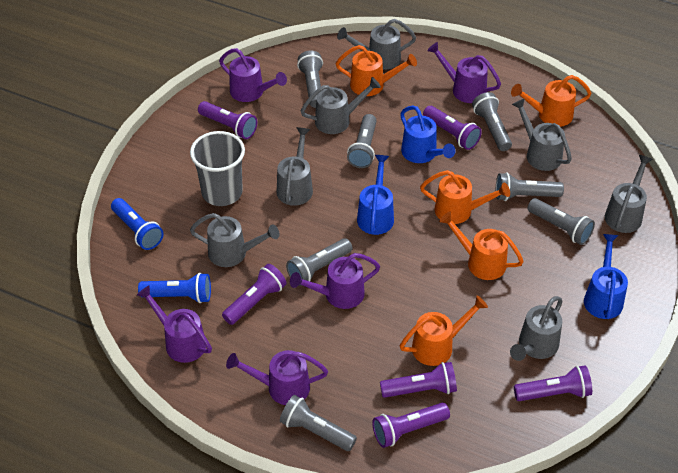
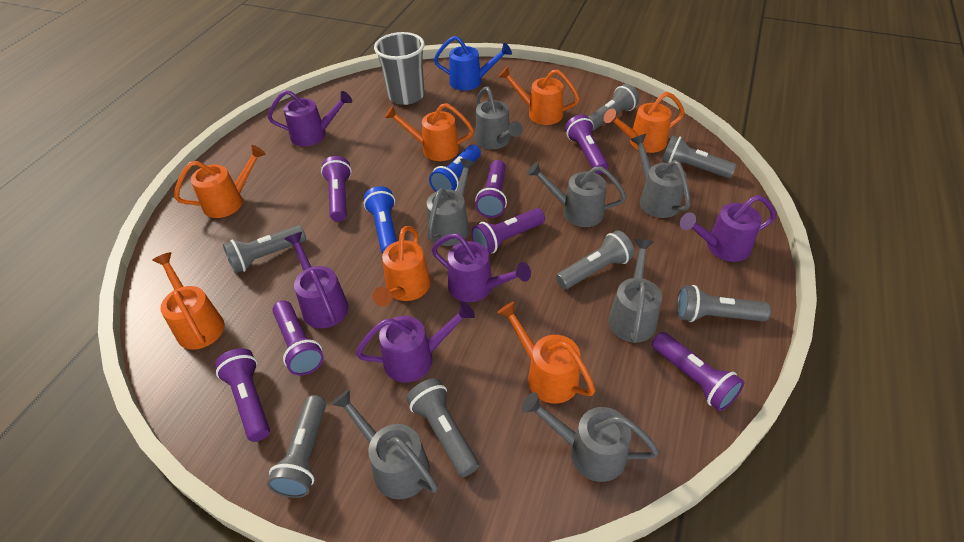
blue watering can: [357,155,394,235] [400,106,456,163] [584,234,628,319] = 3 -> [434,36,512,91] = 1
orange watering can: [335,45,417,96] [400,296,488,366] [420,170,510,224] [439,212,524,280] [511,75,592,127] = 5 -> [153,252,224,350] [174,145,266,218] [373,226,430,306] [385,103,474,161] [497,302,595,404] [498,66,580,125] [604,92,685,153] = 7
purple flashlight: [198,101,257,139] [222,264,287,325] [372,403,450,448] [380,362,457,398] [423,106,482,150] [514,365,592,401] = 6 -> [215,348,270,442] [272,300,324,376] [321,156,352,222] [471,208,545,254] [475,160,507,218] [565,114,608,174] [652,332,744,411] = 7

